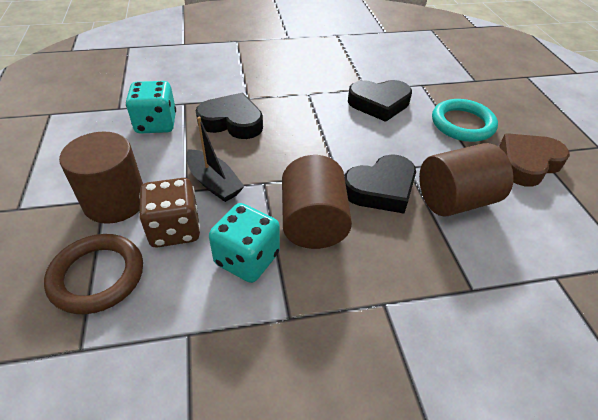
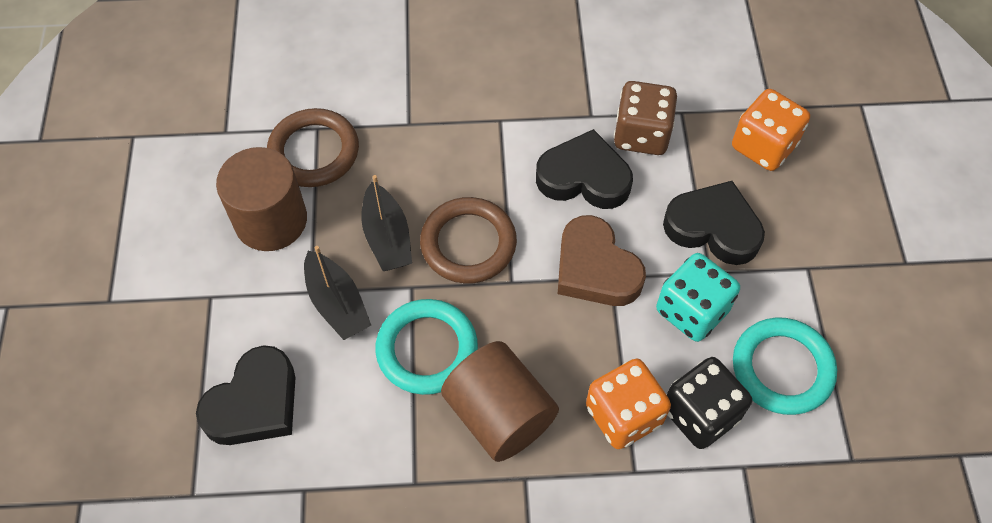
black boat: [186,117,244,202] = 1 -> [304,246,371,340] [361,175,412,271] = 2
black dice: none = 0 -> [667,357,752,449] = 1
brown cylinder: [59,131,143,224] [282,155,352,249] [419,143,514,217] = 3 -> [216,147,307,251] [441,341,559,462] = 2
brown ring: [44,234,143,314] = 1 -> [267,108,359,187] [420,197,517,284] = 2
orange dice: none = 0 -> [586,358,671,449] [732,89,810,171] = 2
turquoise dice: [126,81,176,134] [209,203,280,283] = 2 -> [656,253,740,342] = 1
turquoise ring: [432,99,498,142] = 1 -> [375,299,478,395] [733,317,837,415] = 2

